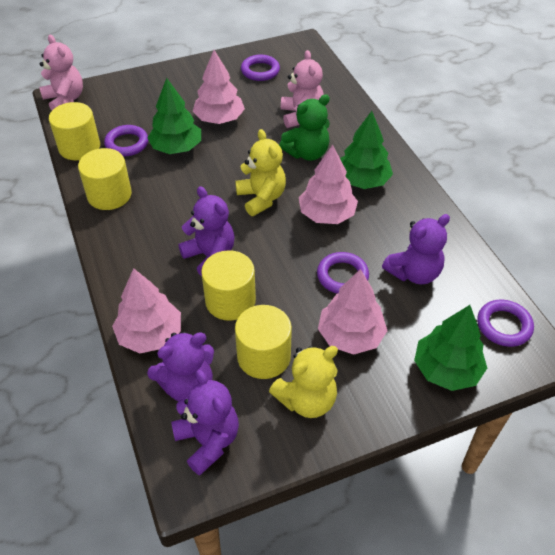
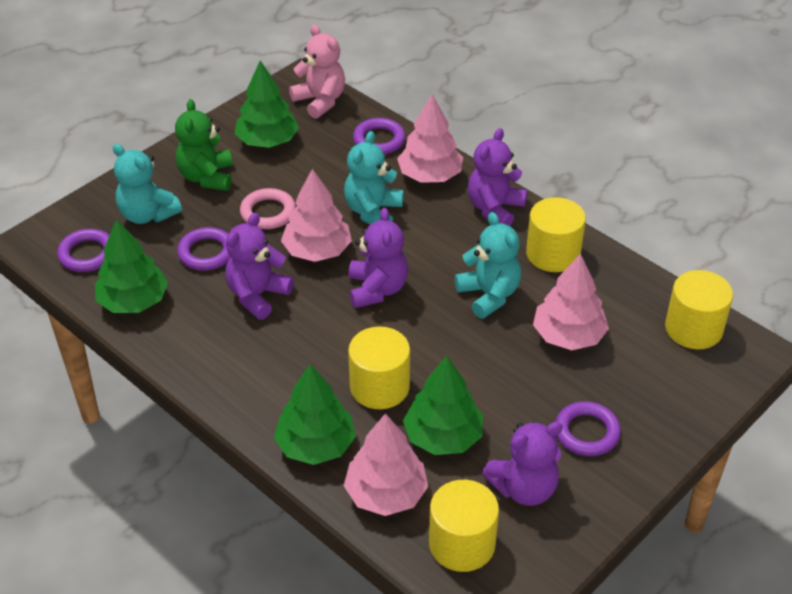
green tree: [147,78,201,154] [340,111,393,189] [414,305,487,391] = 3 -> [95,219,168,313] [235,60,299,148] [274,364,356,465] [403,356,483,455] = 4
pink ring: none = 0 -> [240,188,296,229] = 1
pink teddy bear: [39,35,83,110] [281,50,324,128] = 2 -> [289,24,345,119] = 1
turquoise teddy bear: none = 0 -> [113,144,182,224] [344,131,404,225] [455,212,521,319] = 3
yellow teddy bear: [235,129,286,216] [269,346,338,418] = 2 -> none = 0

